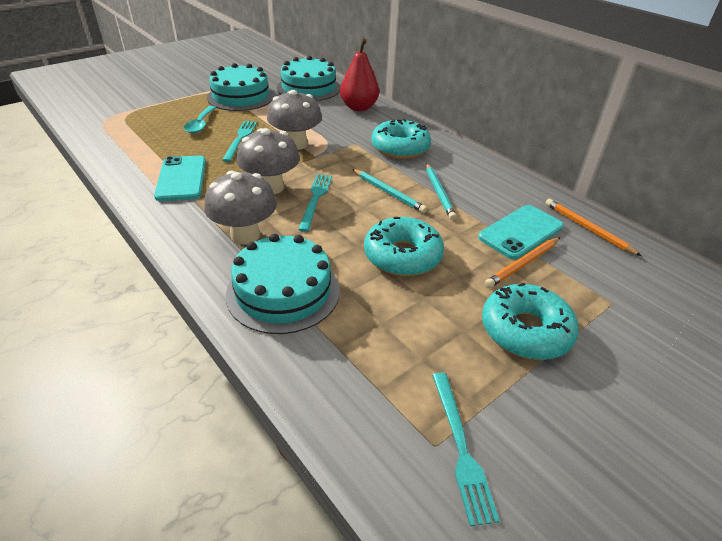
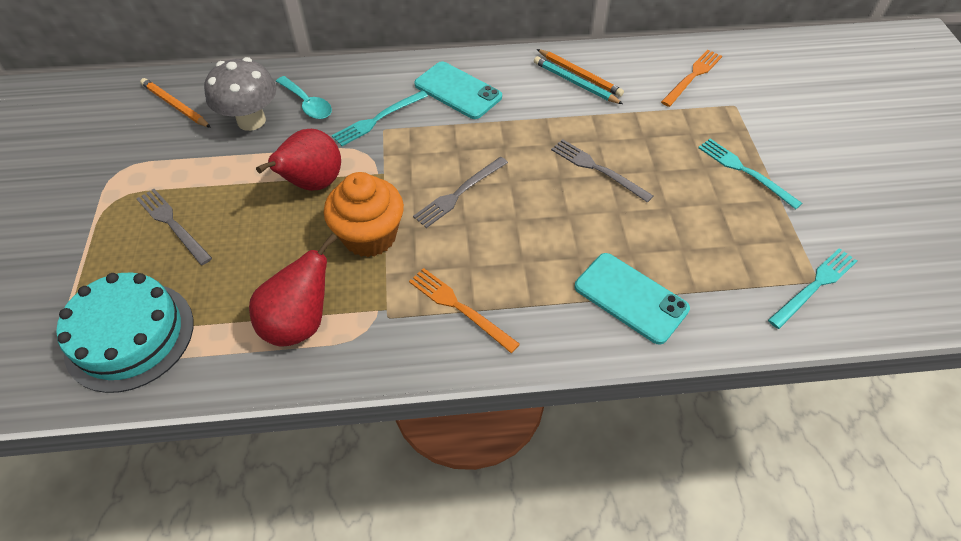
grey fork: none = 0 -> [136,189,212,265] [413,157,508,228] [551,139,653,203] = 3
grey mushroom: [204,171,277,245] [236,128,300,194] [267,90,322,150] = 3 -> [204,57,277,131] = 1
orange cupcake: none = 0 -> [324,172,404,257] = 1
orange fork: none = 0 -> [409,268,520,353] [661,50,722,107] = 2
red pear: [340,39,379,111] = 1 -> [249,233,338,347] [256,129,341,191] = 2
turquoise cake: [207,63,275,111] [226,234,340,334] [277,56,341,101] = 3 -> [56,273,193,393] = 1
turquoise donut: [364,217,444,276] [371,119,431,159] [482,283,579,360] = 3 -> none = 0
turquoise pencil: [352,169,427,213] [426,163,457,220] = 2 -> [534,56,623,104] = 1

